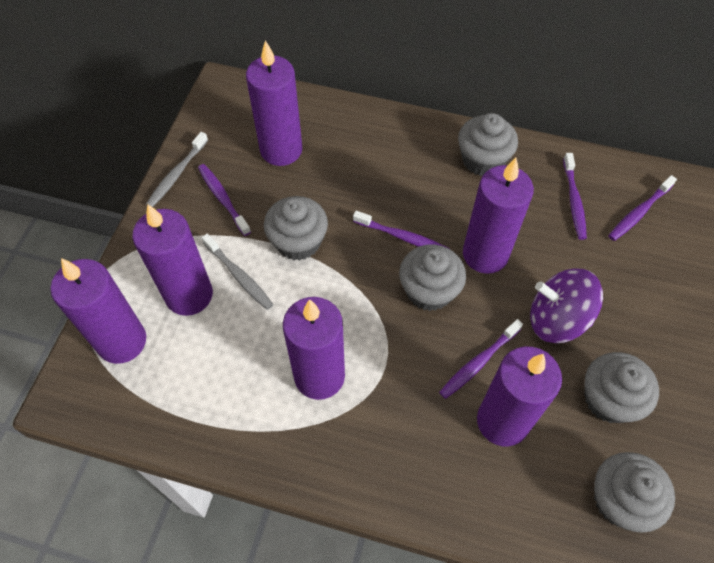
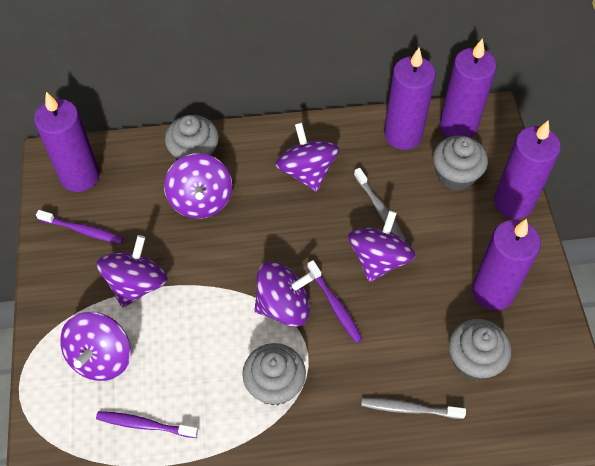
grey cupcake: [264,196,328,261] [399,244,466,311] [458,113,518,176] [584,352,659,423] [594,452,675,533] = 5 -> [165,115,219,160] [242,343,306,406] [433,135,488,191] [449,319,512,381] = 4
purple candle: [51,258,146,364] [132,204,213,316] [246,40,302,166] [283,297,345,400] [463,158,534,274] [477,347,562,446] = 6 -> [34,92,100,192] [384,48,436,150] [440,38,496,138] [472,219,541,310] [494,121,561,219] = 5
purple spinning top: [530,269,603,343] = 1 -> [60,312,131,381] [97,235,168,308] [164,153,232,219] [254,261,315,327] [275,123,339,192] [348,210,415,282] = 6
purple toothbrush: [198,164,251,236] [353,211,450,249] [439,319,523,399] [563,153,587,240] [608,175,677,241] = 5 -> [36,210,124,244] [96,411,198,438] [307,260,362,343] = 3

